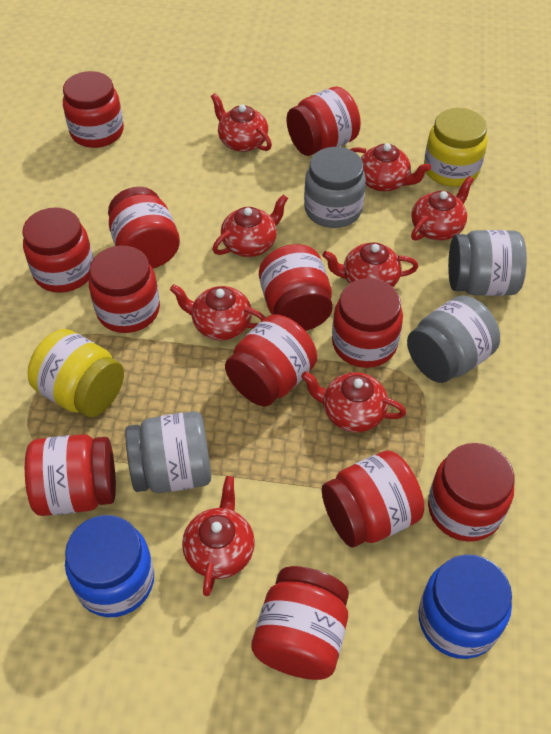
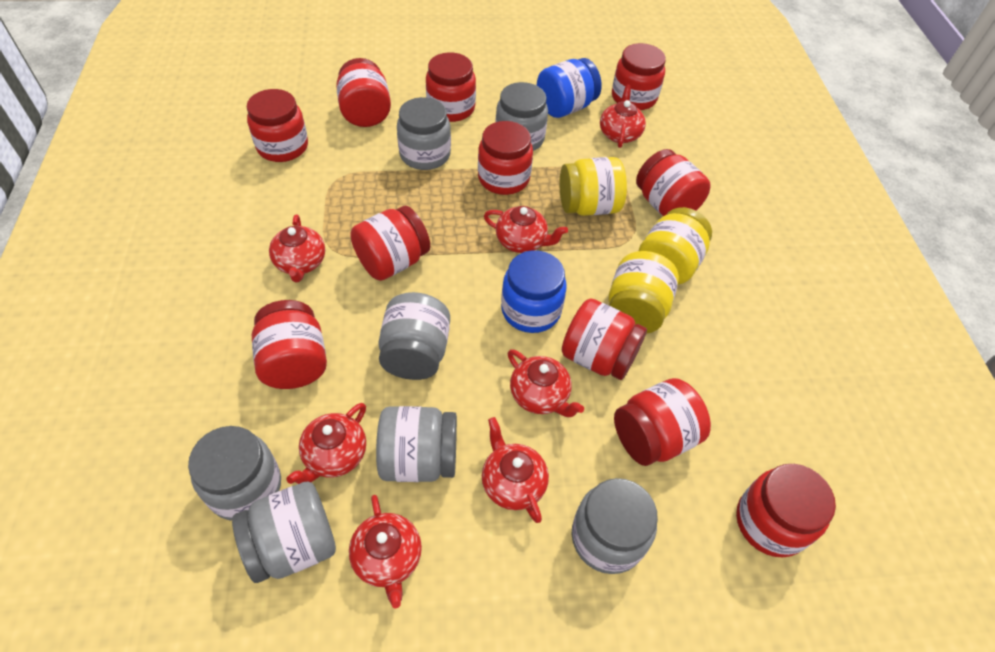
grey jar: [125,411,211,493] [304,147,366,228] [407,295,500,383] [448,230,527,296] = 4 -> [188,426,281,521] [232,481,336,583] [376,406,457,482] [378,292,450,380] [397,97,451,170] [495,82,548,151] [572,478,658,574] = 7
red jar: [22,207,93,293] [25,434,116,516] [63,71,124,148] [89,246,160,333] [108,187,180,268] [225,314,317,406] [252,566,349,680] [259,244,333,331] [287,87,361,156] [322,450,424,547] [332,278,403,368] [428,443,514,542] = 12 -> [247,89,308,162] [252,300,327,389] [336,58,391,127] [350,206,430,281] [426,52,476,122] [478,121,533,195] [562,298,647,380] [612,43,666,110] [614,378,711,466] [636,149,711,216] [736,464,836,557] = 11
red teapot: [170,284,265,340] [182,476,255,596] [211,93,272,152] [212,194,288,257] [301,371,406,432] [322,242,418,287] [350,143,431,191] [411,176,474,241] = 8 -> [269,214,325,283] [286,403,366,484] [349,495,422,609] [482,417,549,523] [484,206,568,253] [507,349,584,417] [600,85,646,148] = 7
yellow jar: [28,329,124,417] [424,108,487,187] = 2 -> [560,157,627,216] [609,251,679,334] [639,207,712,285] = 3

